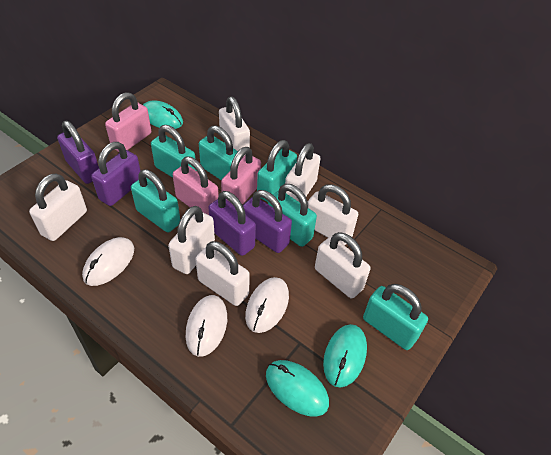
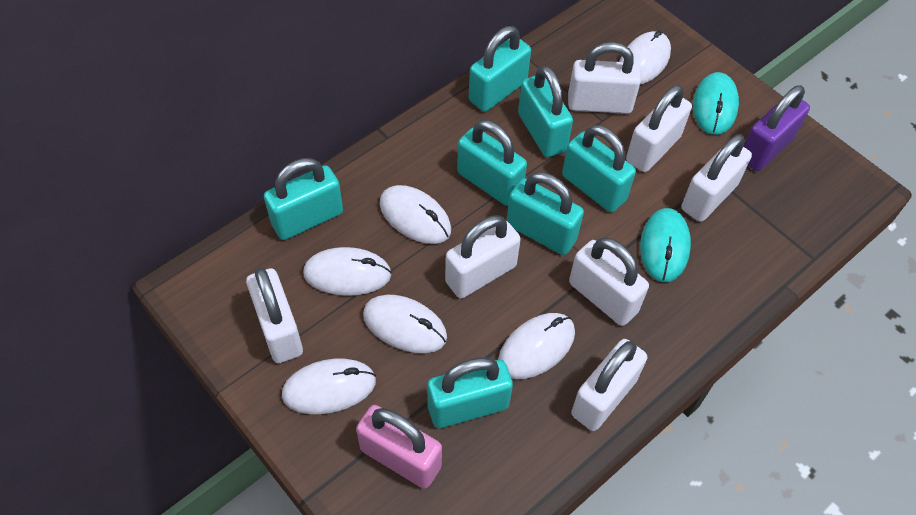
pink padlock: [105,92,151,152] [173,157,219,215] [221,147,261,205] = 3 -> [356,405,442,489] = 1
purple padlock: [57,121,99,184] [91,142,141,206] [208,191,256,256] [243,190,292,253] = 4 -> [743,85,810,171] = 1
turquoise mouse: [143,100,183,129] [266,360,329,417] [323,324,367,388] = 3 -> [640,208,691,282] [693,72,739,135] = 2
turquoise padlock: [131,169,180,232] [151,125,196,178] [199,125,238,181] [257,140,297,202] [268,184,317,247] [363,284,428,350] = 6 -> [264,158,343,240] [427,357,513,428] [457,120,527,206] [469,26,531,112] [506,172,584,255] [518,66,573,157] [562,125,636,212] = 7
white mouse: [82,237,134,286] [186,295,227,357] [245,277,289,333] = 3 -> [282,359,376,414] [303,247,392,296] [363,295,447,353] [380,185,451,244] [498,313,575,379] [619,30,671,84] = 6

